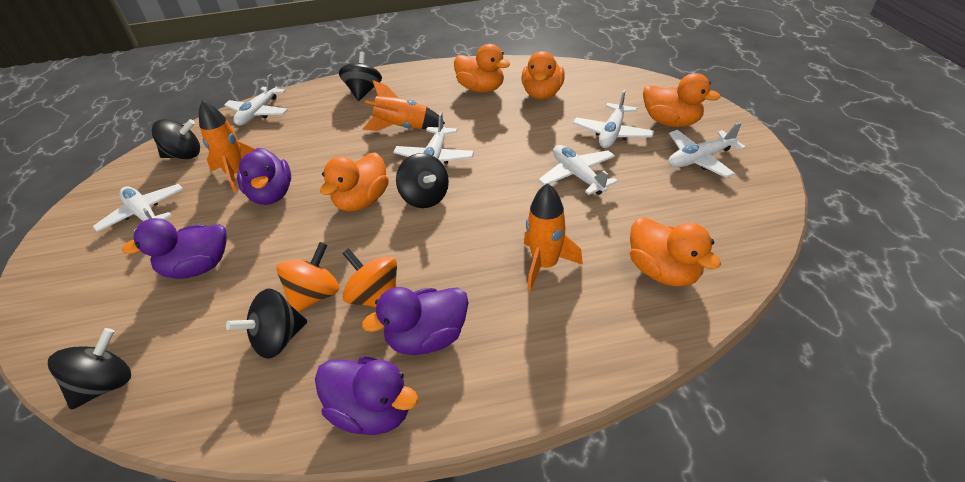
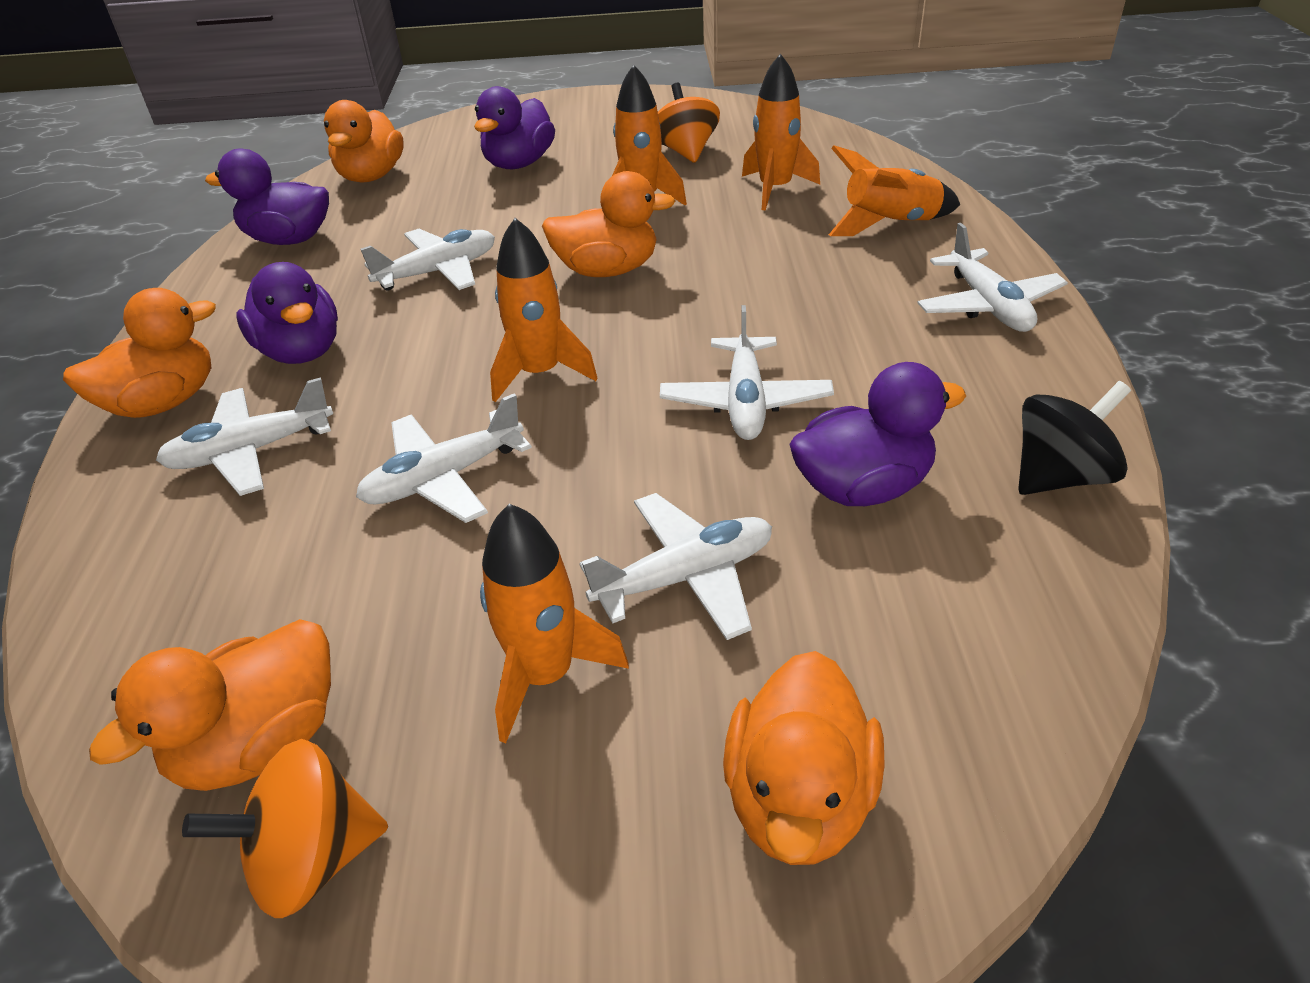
black spinning top: [48,328,131,409] [152,119,200,159] [226,288,307,359] [339,52,382,101] [396,153,449,208] = 5 -> [1018,381,1131,495] = 1
orange rocket: [199,100,255,192] [363,80,445,131] [524,183,583,291] = 3 -> [480,504,629,743] [490,218,598,402] [612,65,687,206] [742,53,820,210] [829,145,960,236] = 5

